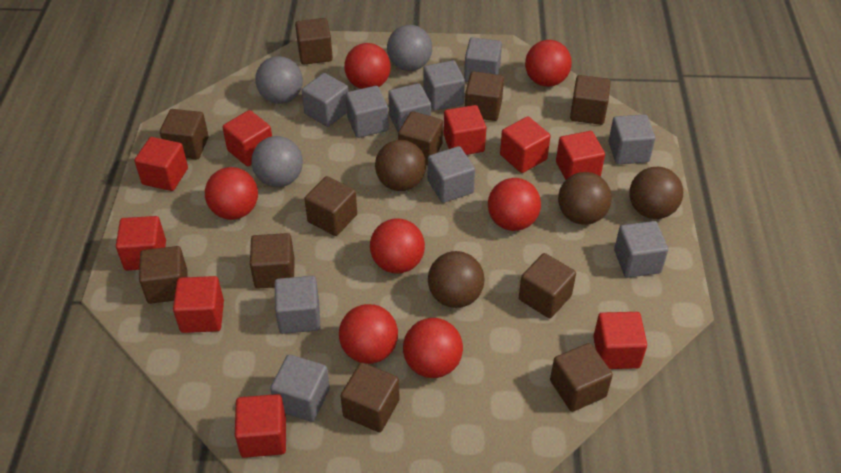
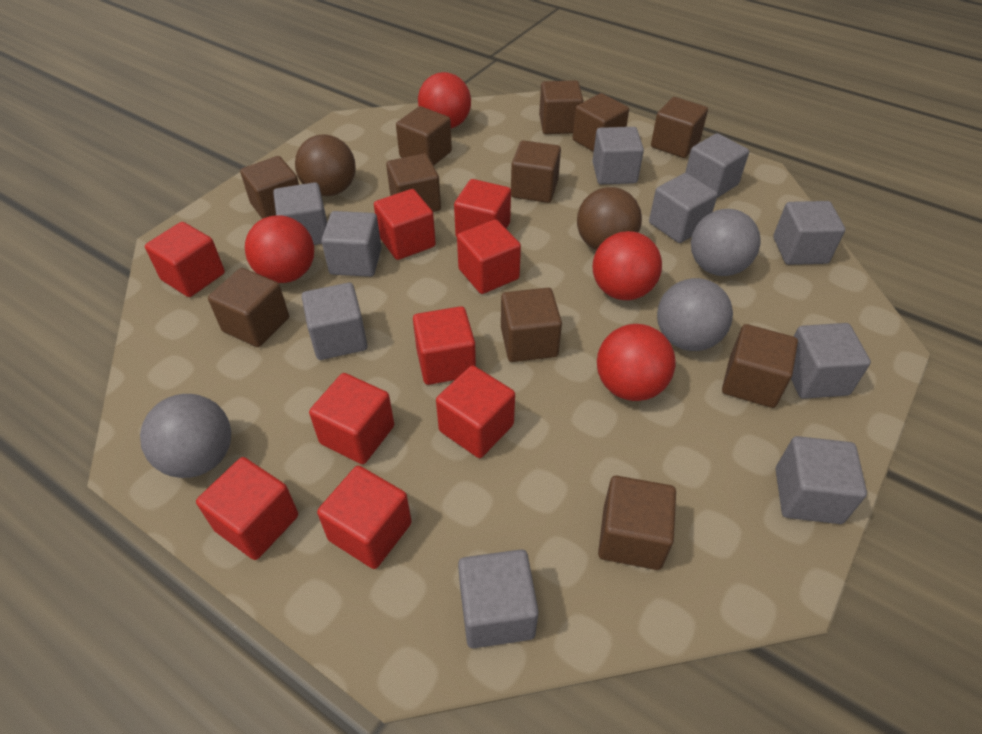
brown ball: [375,140,426,191] [428,251,485,308] [558,172,612,225] [630,167,683,219] = 4 -> [295,134,356,196] [577,187,642,250] = 2
red ball: [205,167,258,220] [339,304,398,364] [344,43,391,89] [370,218,425,274] [403,318,463,378] [488,178,541,231] [525,40,572,87] = 7 -> [245,215,314,283] [418,72,471,128] [593,231,662,300] [597,324,676,401] = 4

